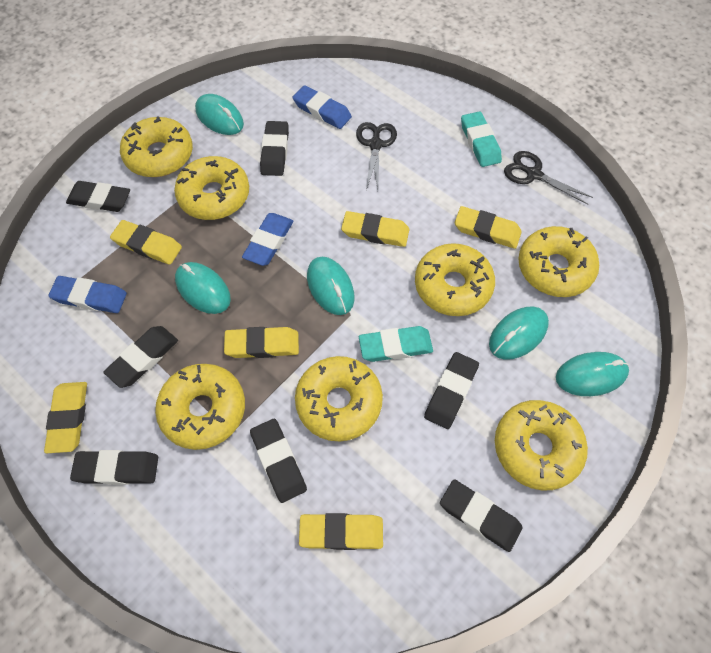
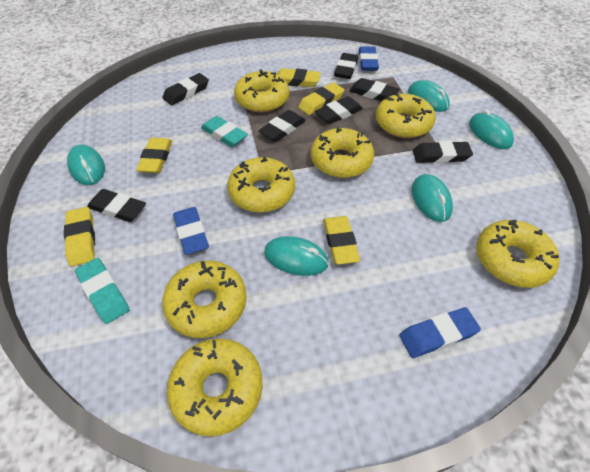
black scissors: [356,122,397,190] [504,151,593,205] = 2 -> none = 0
yellow eraser: [44,382,87,453] [110,220,182,265] [224,327,299,358] [299,513,383,550] [341,211,410,247] [455,206,522,249] = 6 -> [64,207,95,266] [136,138,172,173] [277,68,321,87] [298,82,344,115] [323,216,360,265] = 5

